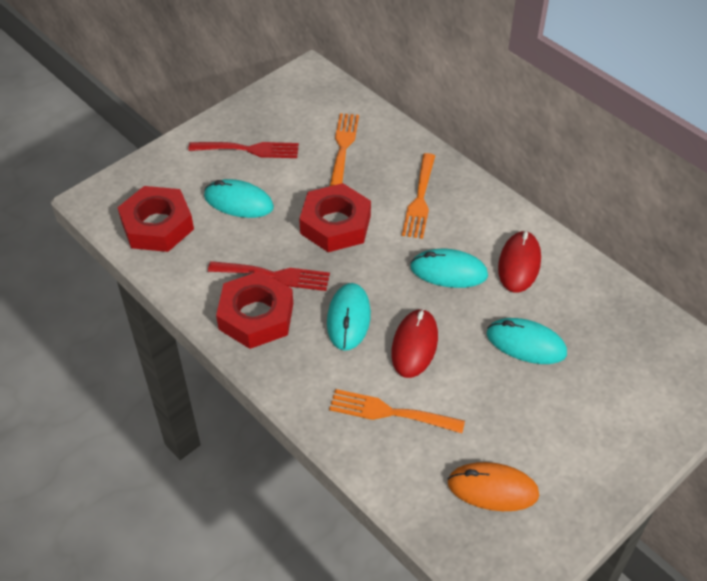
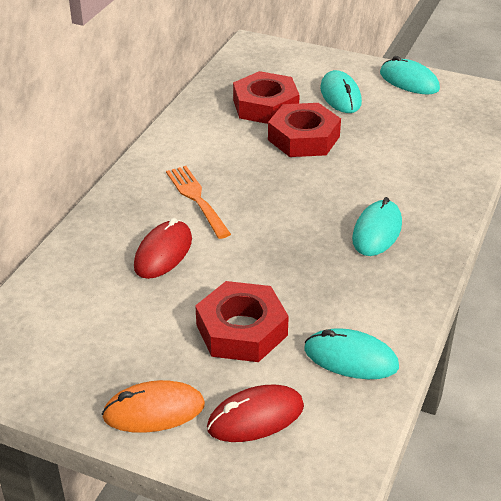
orange fork: [329,389,465,433] [330,113,359,186] [402,153,435,239] = 3 -> [166,166,231,239] = 1
red fork: [188,142,299,158] [208,261,330,291] = 2 -> none = 0

